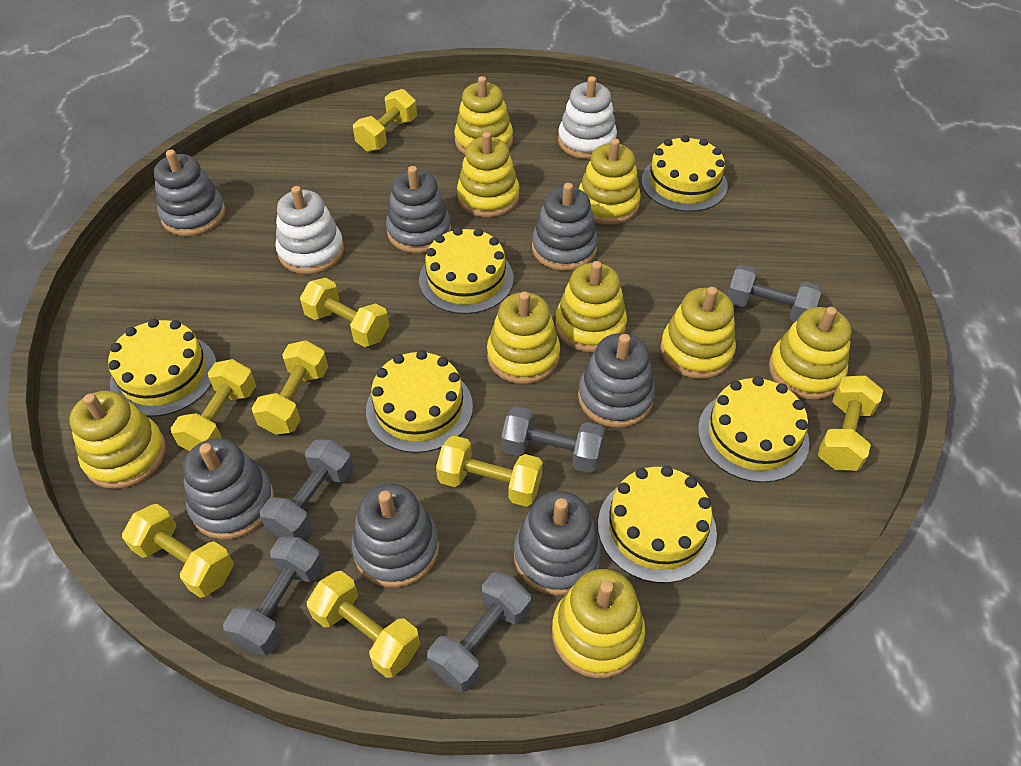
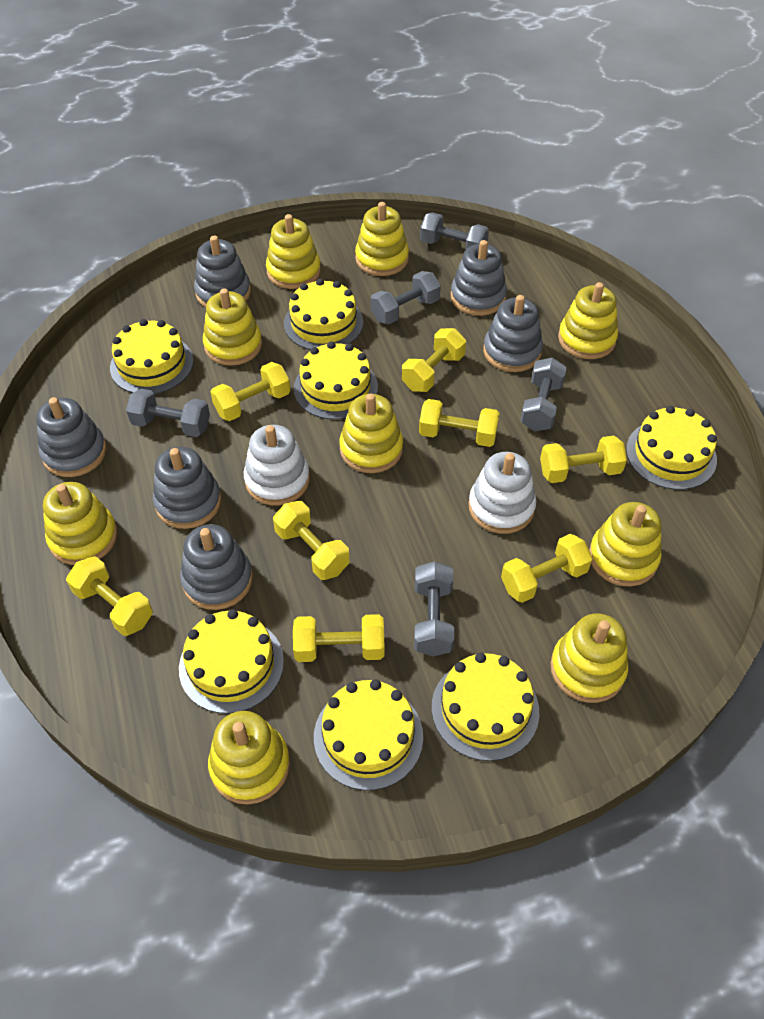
grey stacking toy: [154,150,226,236] [183,438,274,540] [351,483,439,588] [386,166,451,253] [514,491,601,596] [532,183,598,271] [578,333,655,428] = 7 -> [36,397,106,477] [153,447,221,529] [180,524,253,610] [194,236,251,308] [451,240,507,316] [483,295,543,372] = 6
yellow cake: [108,318,217,417] [366,350,473,453] [419,227,514,314] [598,466,717,583] [641,135,728,212] [698,376,809,483] = 6 -> [110,319,194,394] [179,609,284,714] [284,279,363,350] [294,341,378,420] [314,679,423,790] [432,652,539,761] [626,406,717,490] = 7

